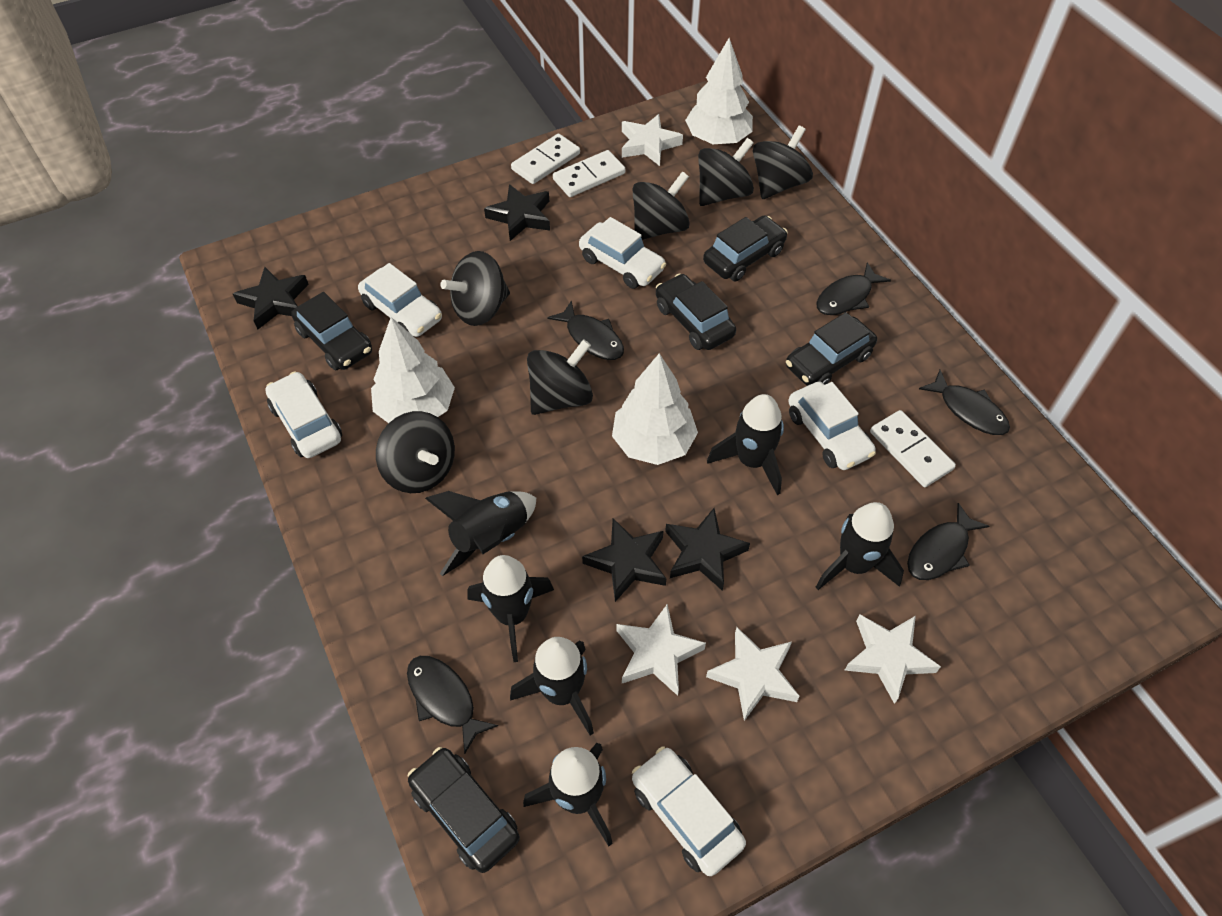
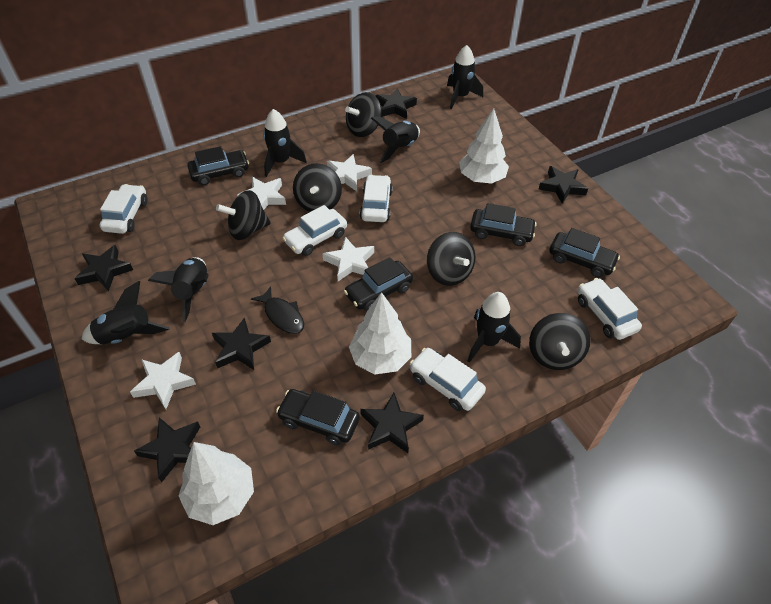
black fish: [407,656,498,754] [547,301,624,360] [817,262,891,315] [907,503,989,580] [919,370,1010,435] = 5 -> [251,286,304,334] = 1
black spinning top: [376,411,455,493] [440,251,510,326] [527,339,593,415] [633,171,690,240] [698,138,754,206] [753,125,813,199] = 6 -> [216,190,271,240] [293,163,342,212] [345,92,382,137] [427,232,476,286] [529,313,591,370] = 5
black star: [233,267,309,330] [484,184,550,241] [582,518,666,602] [665,508,750,591] = 4 -> [74,245,133,291] [134,418,200,483] [212,317,271,370] [360,393,424,453] [375,88,417,119] [539,166,588,203] = 6
white domino: [511,133,580,184] [553,150,625,197] [870,410,956,487] = 3 -> none = 0

